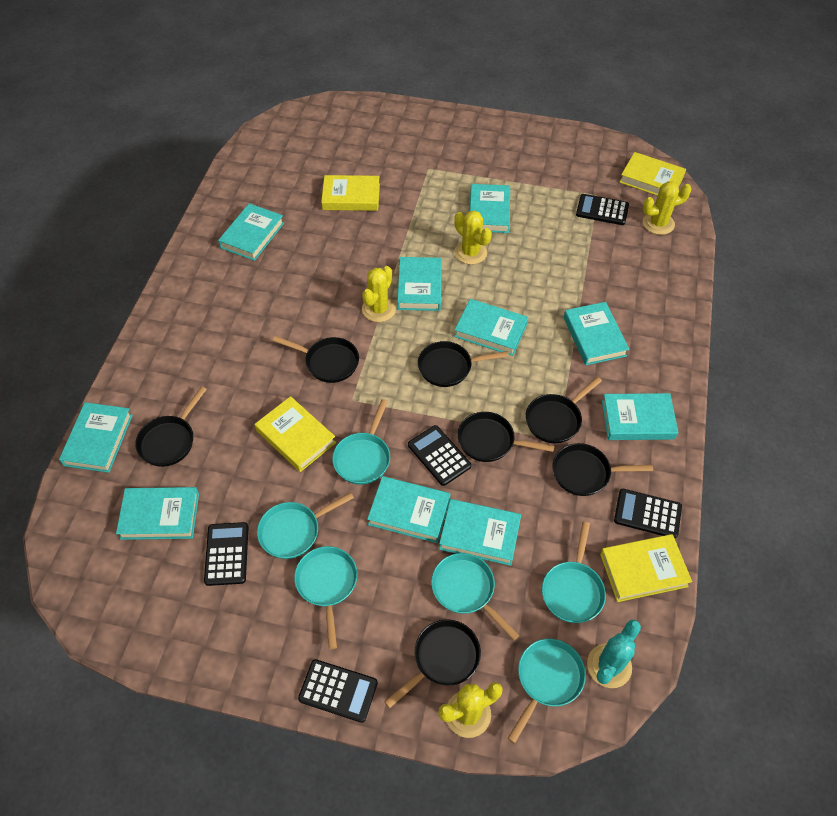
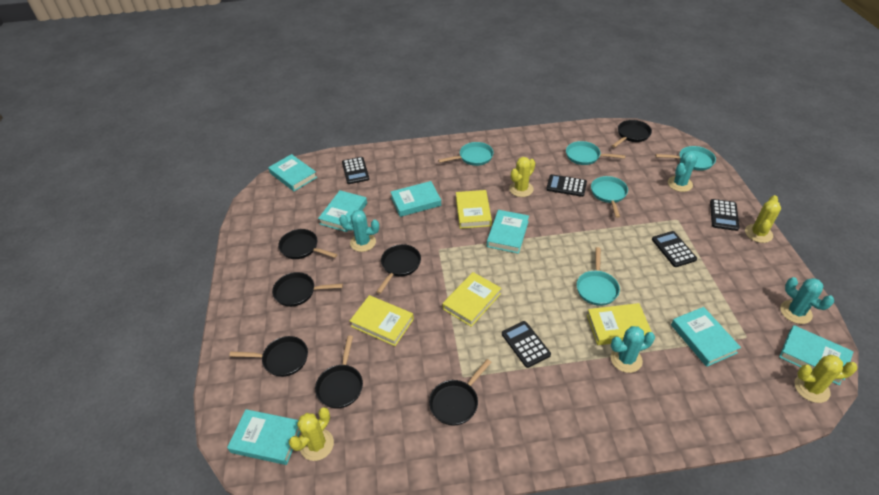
turquoise book: [59,402,133,473] [116,487,199,540] [218,203,284,261] [367,476,450,543] [397,257,442,311] [439,499,521,566] [454,299,528,356] [470,184,510,233] [564,302,629,365] [602,393,679,440] = 10 -> [227,409,300,465] [268,154,317,191] [318,190,367,232] [391,181,441,217] [487,210,529,254] [671,307,741,367] [779,325,854,386] = 7
turquoise cactus: [587,620,641,688] = 1 -> [339,210,379,252] [610,326,655,373] [668,151,698,192] [780,277,834,324] = 4
turquoise pan: [257,492,354,559] [294,546,357,649] [332,399,390,485] [431,553,519,640] [507,639,586,744] [542,522,606,623] = 6 -> [438,142,493,166] [566,141,626,165] [577,247,620,306] [591,176,628,218] [655,146,716,171] = 5

